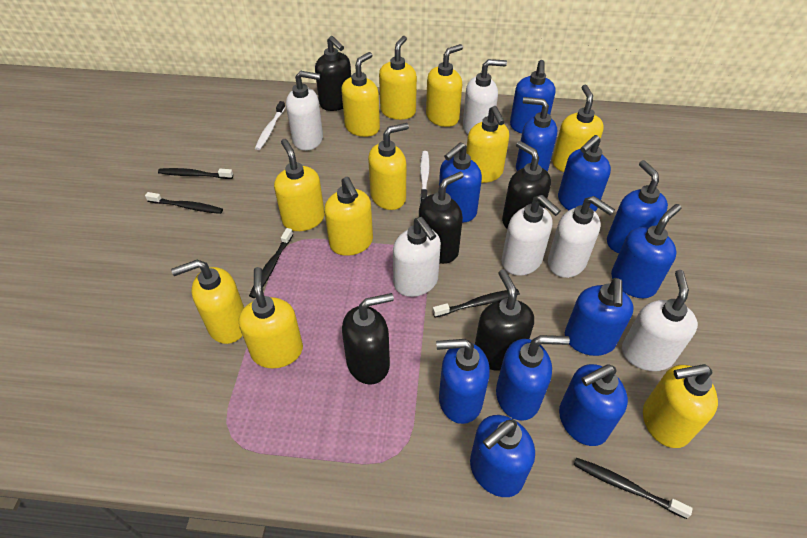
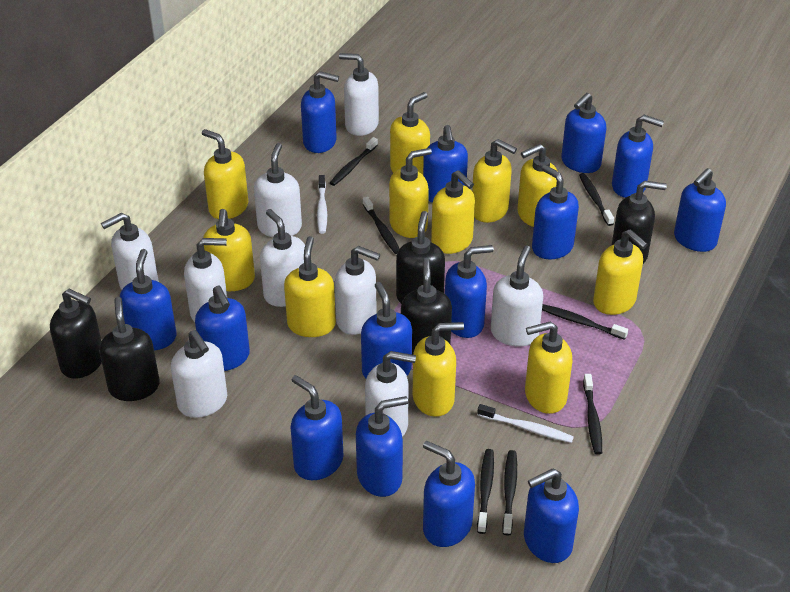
black toothbrush: [145,192,223,214] [158,168,233,179] [249,228,293,298] [433,289,520,317] [574,457,693,519] = 5 -> [330,137,378,186] [363,197,399,254] [477,449,494,534] [502,450,517,535] [542,304,628,340] [579,173,614,226] [583,374,602,455] = 7
blue soap dispenser: [436,339,490,424] [439,142,482,223] [470,415,535,497] [496,335,570,421] [510,60,556,134] [516,97,557,172] [558,135,611,211] [559,364,628,446] [565,278,634,356] [607,160,668,253] [611,204,681,298] = 11 -> [120,249,176,350] [195,286,250,371] [291,375,344,480] [301,71,339,153] [356,396,408,497] [361,282,412,379] [423,125,468,203] [423,441,475,547] [445,245,494,338] [524,469,579,563] [532,165,579,259] [561,93,606,173] [612,115,664,198] [674,168,726,252] = 14
white soap dispenser: [286,71,323,151] [393,217,441,297] [463,59,507,134] [502,195,561,276] [548,196,615,278] [622,270,698,371] = 6 -> [101,213,159,290] [171,330,227,418] [184,238,227,322] [254,143,302,237] [260,209,305,307] [334,246,380,335] [339,53,379,136] [365,351,416,437] [491,245,543,347] = 9

